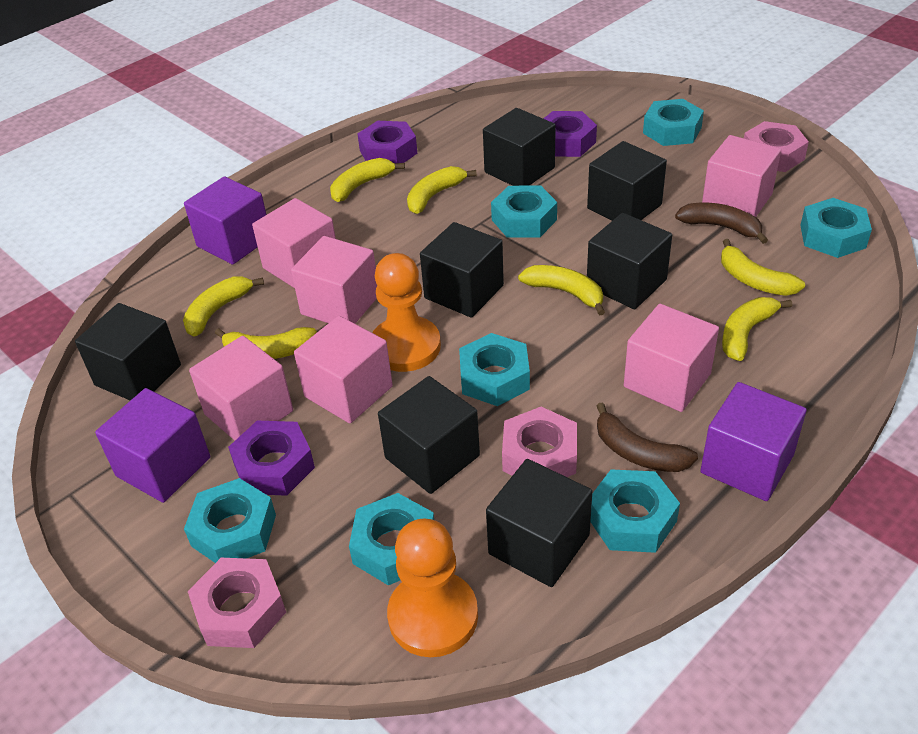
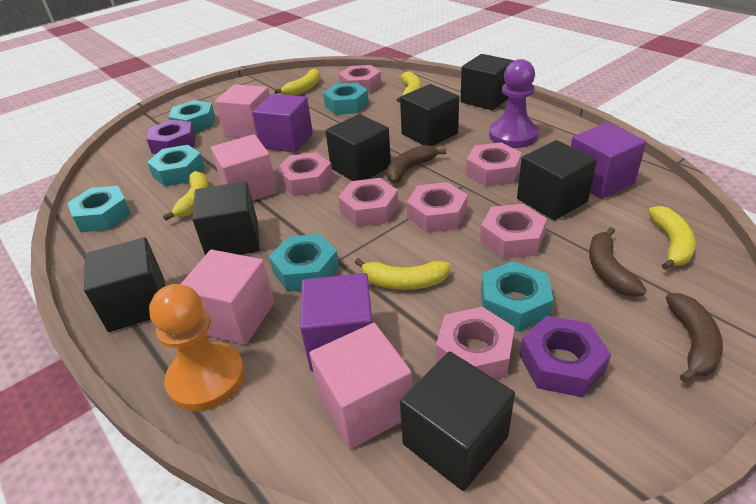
brown banana: [597,402,698,472] [675,203,768,244] = 2 -> [387,145,446,183] [589,227,647,297] [666,293,723,383] = 3
orange pawn: [372,253,441,372] [387,519,478,657] = 2 -> [149,284,245,411] = 1
pink cube: [189,336,293,441] [252,198,336,288] [291,236,377,324] [294,316,393,423] [624,304,719,412] [702,135,781,217] = 6 -> [181,250,274,345] [211,134,278,201] [215,84,270,138] [309,323,412,449] = 4
pink nut: [188,558,286,648] [502,407,577,477] [744,121,809,172] = 3 -> [276,152,333,196] [338,178,399,227] [339,65,381,93] [407,182,468,233] [436,307,515,379] [466,142,522,187] [480,204,547,259] = 7
purple nut: [228,421,315,496] [357,121,417,164] [544,111,597,157] = 3 -> [146,120,196,154] [520,316,611,397] = 2
purple pawn: none = 0 -> [489,59,539,148] = 1
turquoise nut: [184,478,276,563] [349,493,434,585] [459,333,530,406] [491,186,557,238] [590,470,680,553] [643,99,704,146] [800,198,872,258] = 7 -> [68,186,131,232] [147,145,205,186] [168,100,215,133] [269,234,339,292] [323,83,369,115] [481,261,554,332] = 6
yellow banana: [183,276,264,337] [215,327,317,359] [330,158,405,202] [407,166,477,214] [518,265,605,315] [721,239,805,296] [722,297,792,361] = 7 -> [163,171,209,221] [274,68,320,96] [355,258,451,290] [397,71,422,103] [648,206,696,270] = 5

